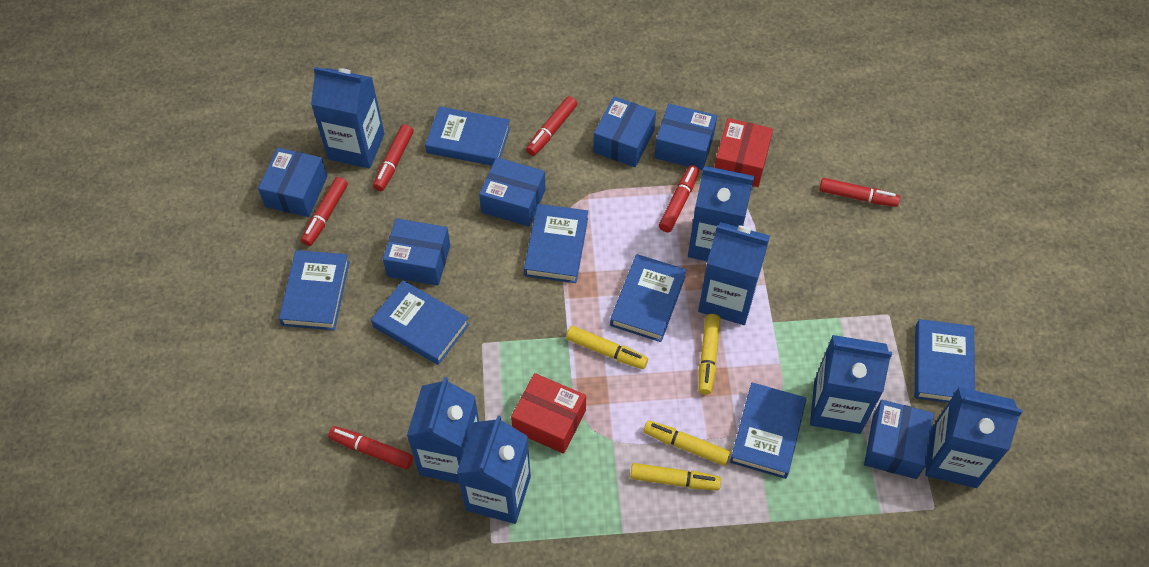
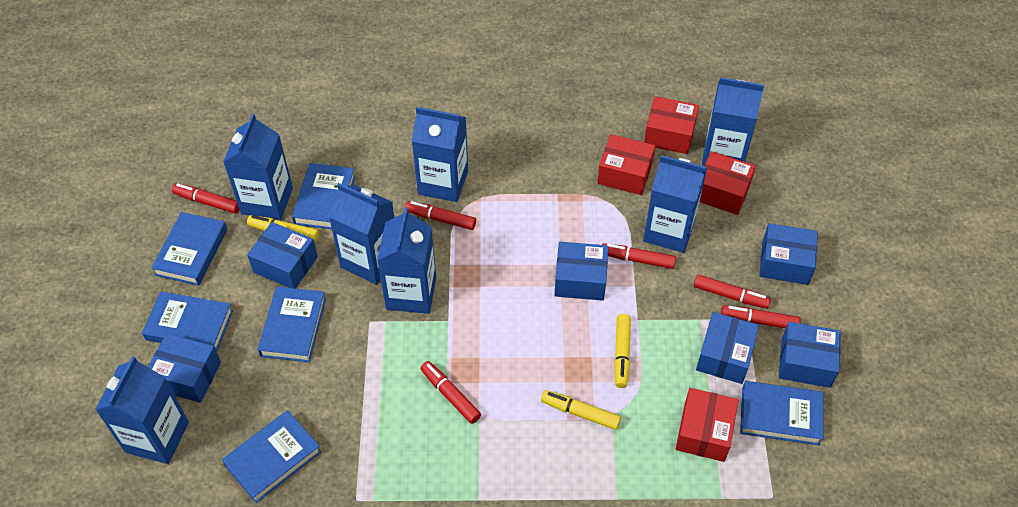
blue book: [279,250,350,330] [371,280,469,365] [425,106,510,166] [524,204,588,283] [610,254,687,342] [730,382,807,479] [915,319,975,403] = 7 -> [142,291,233,352] [151,212,227,286] [222,410,321,503] [258,286,326,362] [292,163,355,229] [740,381,824,445] = 6
red box: [511,373,586,454] [715,118,773,187] = 2 -> [597,134,655,195] [644,96,699,154] [676,388,739,462] [700,151,756,215] = 4
yellow marker: [566,326,648,369] [630,463,721,491] [643,420,731,466] [698,314,721,394] = 4 -> [247,215,319,242] [541,390,621,430] [614,314,631,388] = 3

